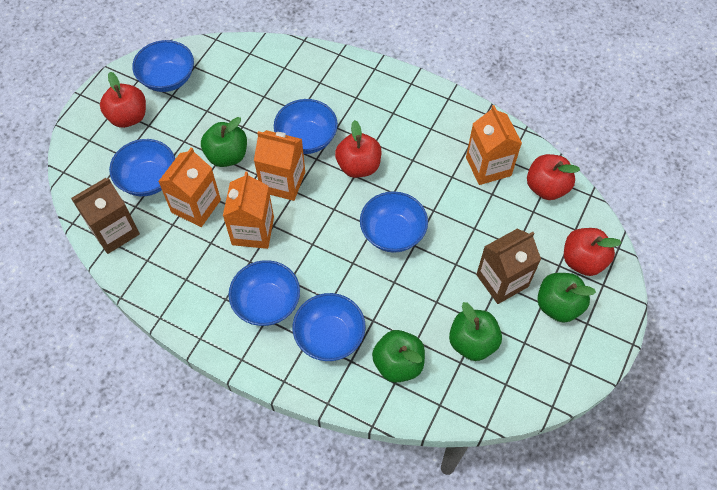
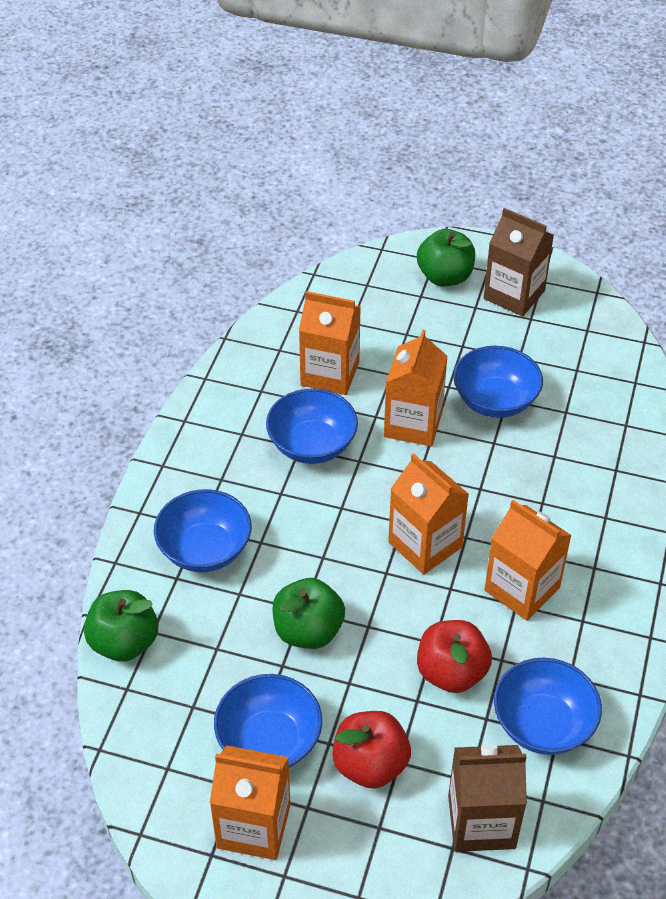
blue bowl: [109,139,175,196] [132,40,194,92] [229,260,300,326] [274,99,338,154] [293,293,366,361] [360,191,428,253] = 6 -> [154,489,252,572] [214,674,322,768] [266,388,358,464] [453,346,543,418] [494,658,602,755] = 5
green apple: [201,117,247,167] [372,330,425,383] [449,302,502,361] [537,273,596,323] = 4 -> [84,590,158,662] [272,578,345,649] [417,229,475,286] = 3
orange carton: [158,147,221,227] [223,171,274,249] [254,130,305,201] [466,105,522,185] = 4 -> [210,745,291,860] [299,291,361,395] [384,330,448,447] [388,453,469,575] [485,500,572,621] = 5
red apple: [100,72,146,128] [335,120,381,178] [527,154,580,200] [564,228,622,276] = 4 -> [332,711,411,789] [417,620,492,693] = 2

